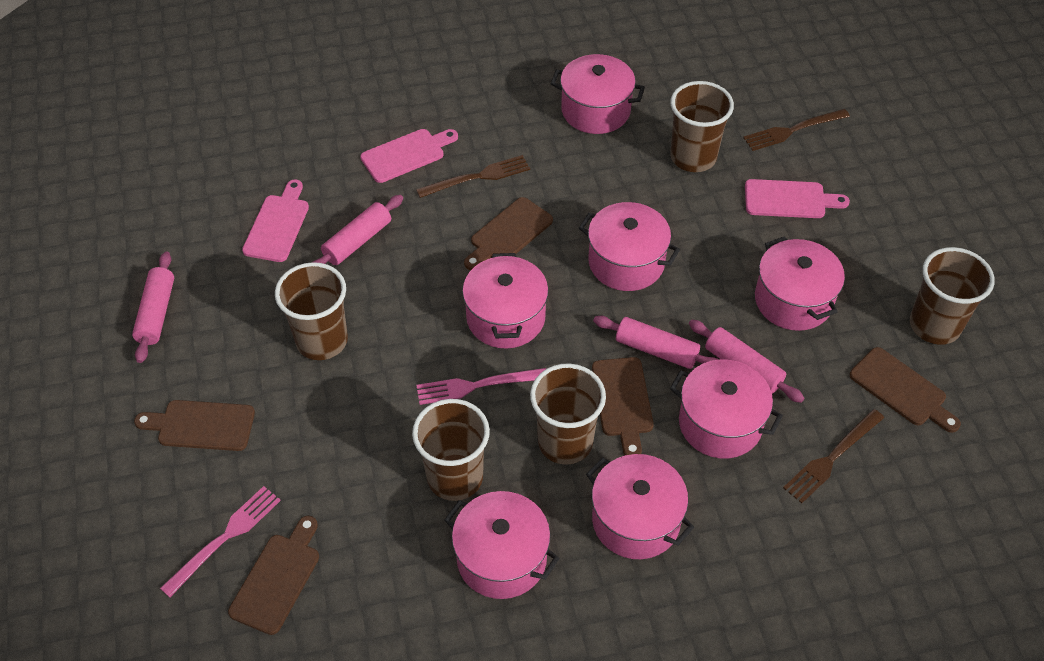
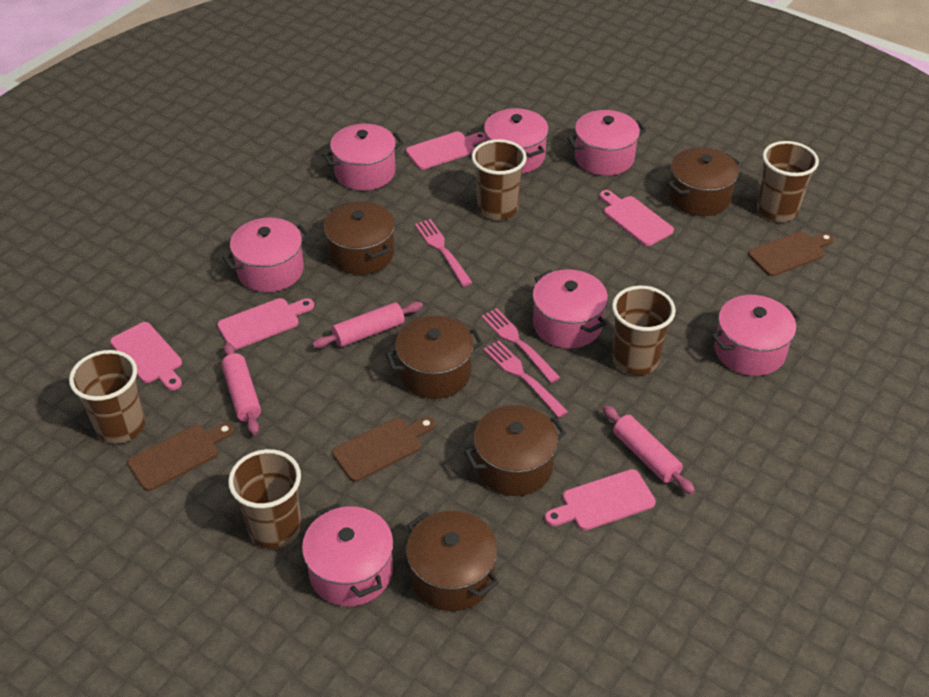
brown cutting board: [134,400,255,451] [228,516,319,635] [464,197,553,270] [592,357,654,455] [850,347,961,433] = 5 -> [127,423,234,491] [332,417,435,482] [748,232,834,276] = 3
brown fork: [416,155,530,198] [743,109,850,151] [783,409,884,504] = 3 -> none = 0
brown pot: none = 0 -> [324,201,395,275] [386,316,483,399] [406,511,499,611] [464,405,566,496] [668,147,740,216] = 5
pink cutting board: [242,180,309,262] [360,129,458,183] [745,179,850,218] = 3 -> [110,322,182,390] [217,298,314,350] [406,132,486,169] [545,469,656,530] [600,190,674,246] = 5
pink fork: [160,486,281,597] [416,368,546,405] = 2 -> [415,219,473,287] [481,308,560,383] [483,341,568,417] = 3
pink rolling pin: [132,252,174,363] [311,195,403,265] [593,316,719,369] [689,320,804,403] = 4 -> [221,342,261,435] [312,302,423,348] [603,405,695,494] = 3

